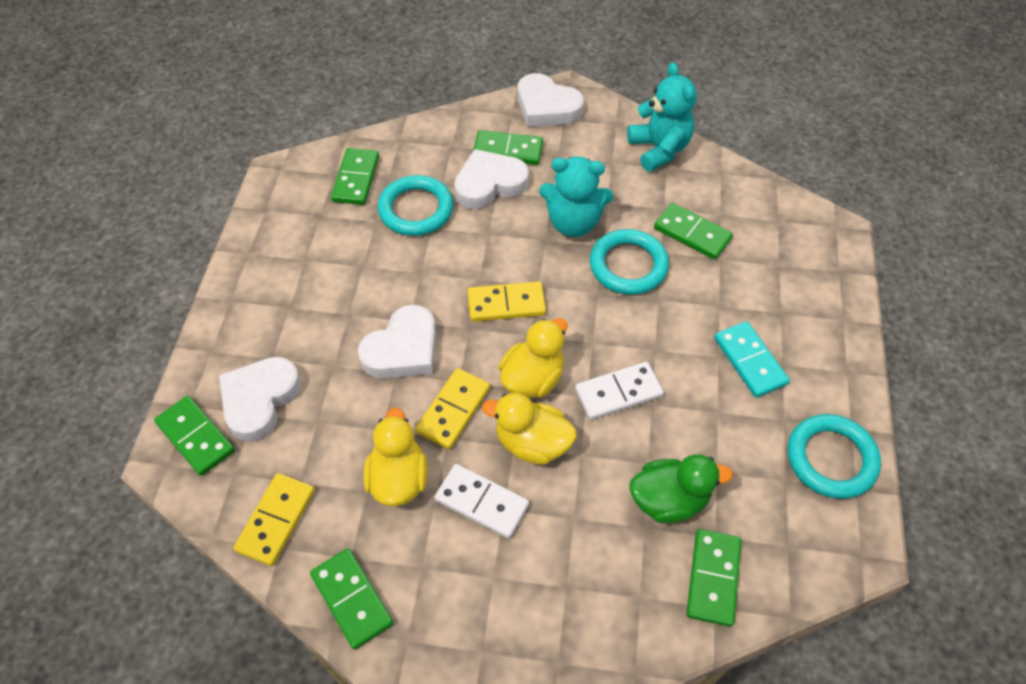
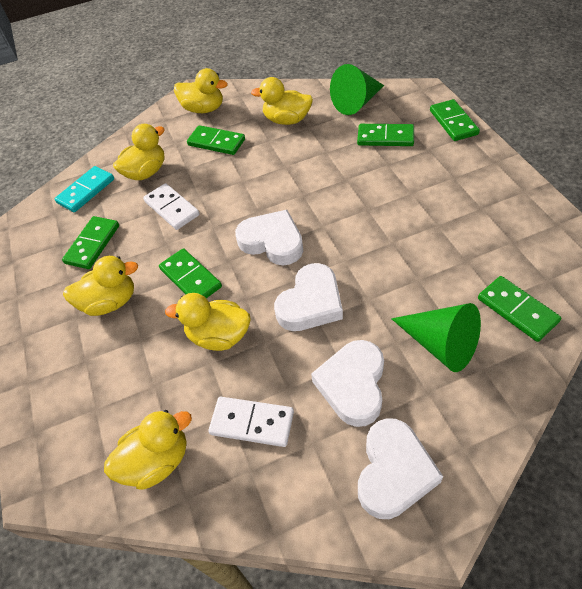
green cone: none = 0 -> [330,64,384,115] [391,303,481,372] = 2
green duck: [630,454,733,523] = 1 -> none = 0
turquoise ring: [378,175,453,236] [590,229,669,295] [788,414,881,499] = 3 -> none = 0
turquoise teddy bear: [539,157,613,237] [627,62,696,172] = 2 -> none = 0
yellow domino: [233,473,315,566] [415,368,490,449] [467,281,546,322] = 3 -> none = 0
yellow duck: [363,407,428,507] [482,393,577,465] [499,318,568,398] = 3 -> [63,256,138,316] [104,410,192,490] [113,124,165,180] [165,293,251,351] [174,68,228,113] [251,77,313,125] = 6

